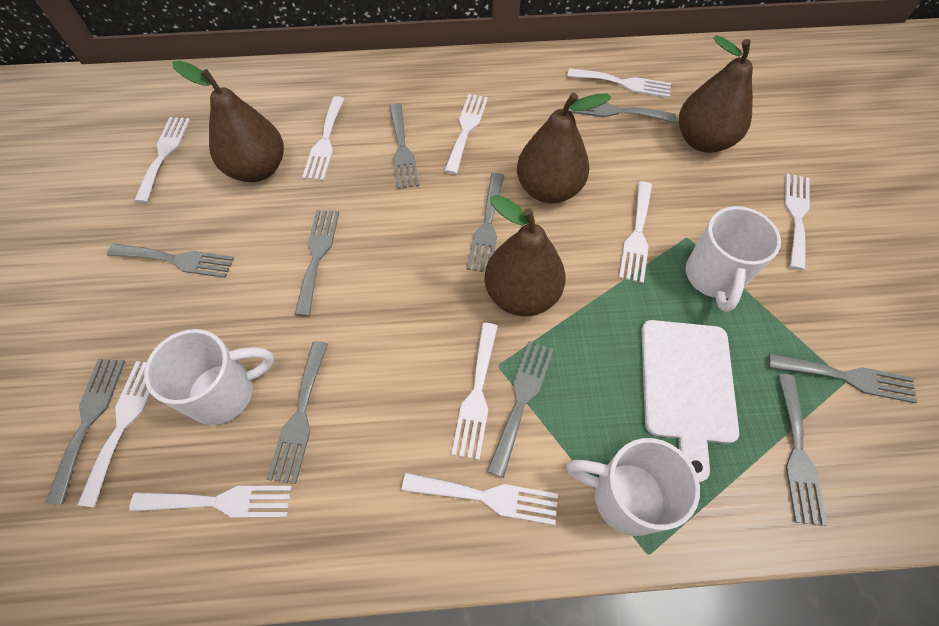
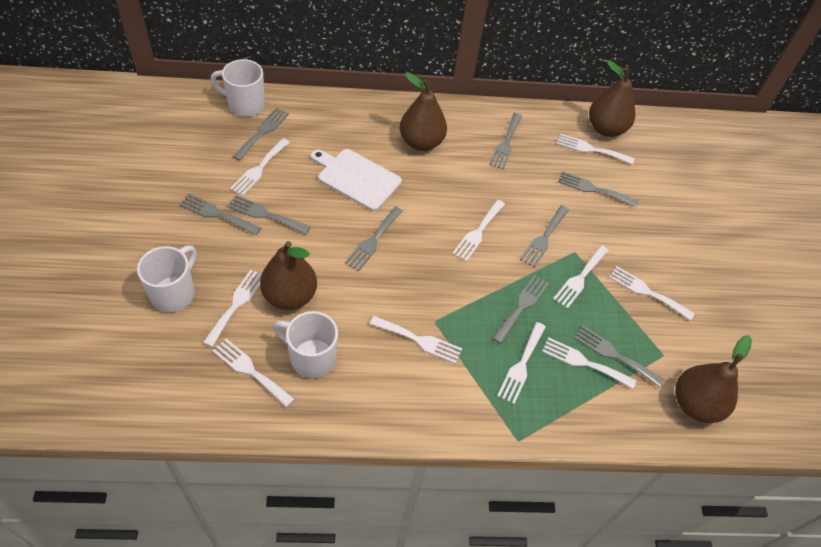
grey fork: [45,359,125,504] [107,244,234,278] [267,341,328,484] [295,210,339,316] [389,103,419,189] [466,173,504,272] [487,341,553,478] [569,98,676,123] [768,353,917,403] [778,374,827,526] = 10 -> [179,194,261,235] [227,195,310,234] [233,107,289,161] [345,206,403,271] [489,113,522,170] [492,275,549,344] [520,205,569,268] [558,171,639,207] [574,326,664,387] = 9

